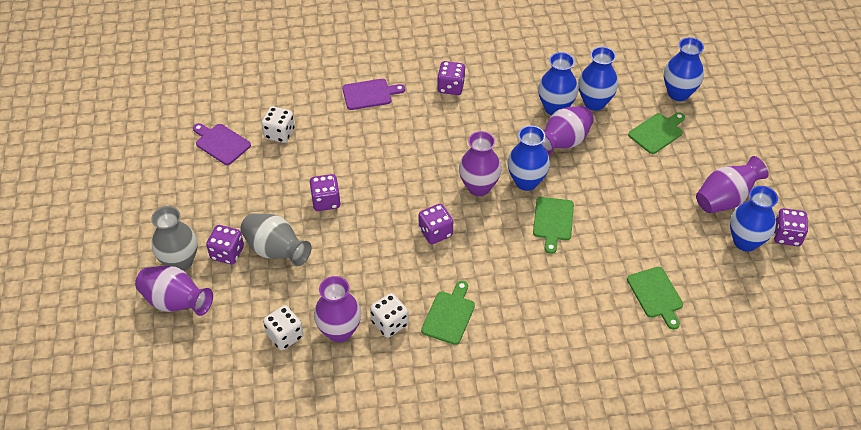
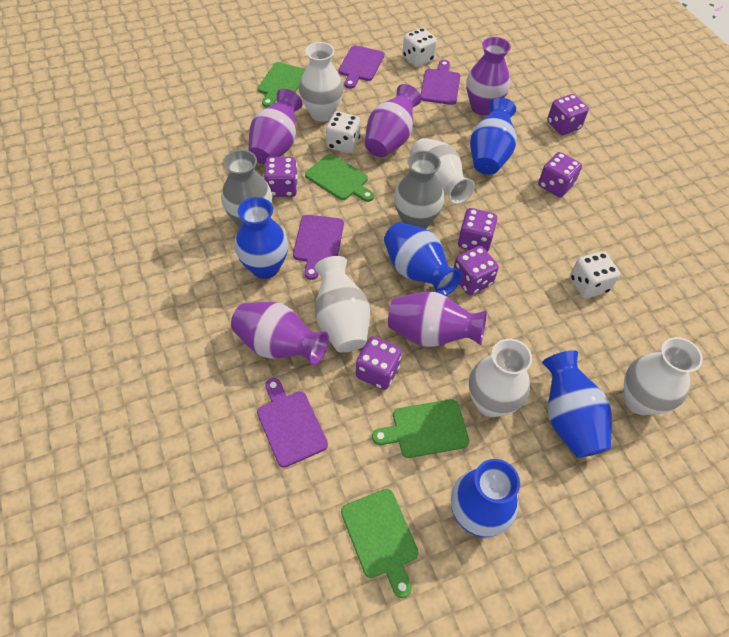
purple cutting board: [193,123,251,165] [342,79,405,110] = 2 -> [257,378,328,467] [293,215,344,280] [338,45,384,89] [420,60,460,105] = 4
purple dice: [206,225,244,265] [310,174,341,211] [419,204,453,244] [437,61,465,95] [774,208,808,246] = 5 -> [264,157,298,197] [356,336,402,390] [454,246,499,295] [458,208,497,252] [538,152,582,197] [547,94,589,135] = 6
white vase: none = 0 -> [299,42,344,122] [314,256,370,353] [410,138,475,205] [469,339,532,417] [624,337,703,415] = 5

